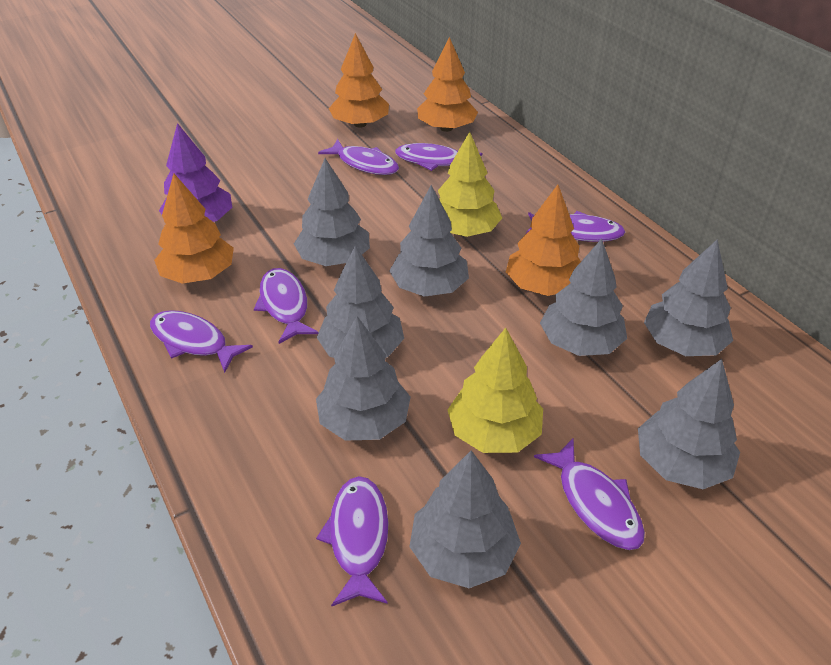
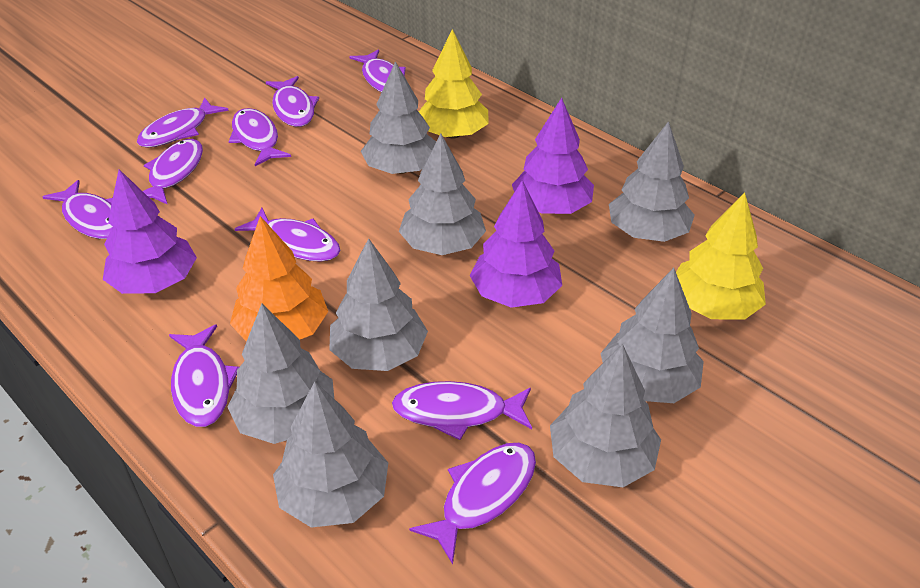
orange tree: [154,174,234,284] [329,33,389,128] [417,37,478,132] [506,185,581,296] = 4 -> [230,216,328,342] = 1
purple fish: [150,310,253,373] [254,268,319,344] [316,476,389,606] [318,139,399,175] [395,143,482,171] [526,211,625,242] [534,439,645,550] = 7 -> [43,180,113,239] [137,98,229,148] [143,139,203,205] [169,325,239,427] [228,108,291,166] [235,207,341,262] [266,76,319,127] [349,49,406,92] [392,381,532,440] [409,443,536,564] = 10
purple tree: [159,123,232,222] = 1 -> [103,169,197,294] [470,180,562,308] [512,98,594,214] = 3

